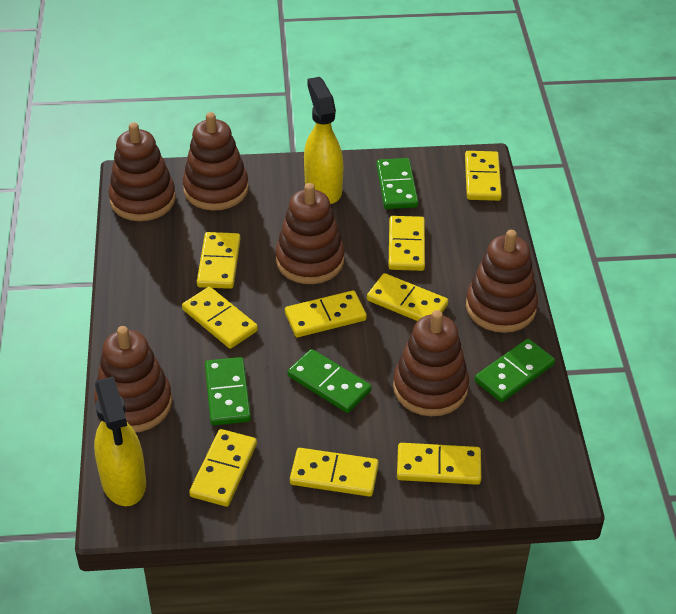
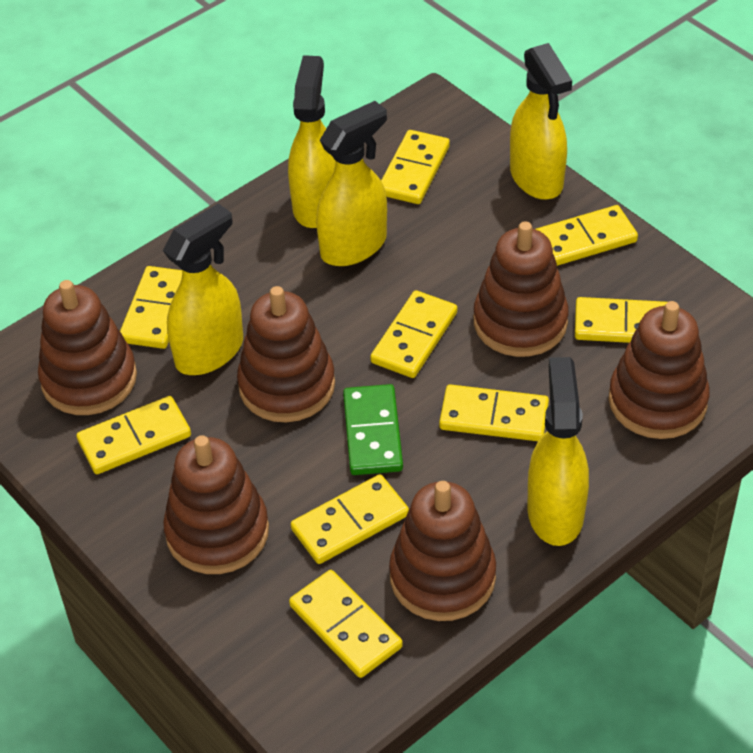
green domino: [205,357,251,425] [288,349,372,413] [376,158,418,209] [475,339,555,402] = 4 -> [343,384,403,475] = 1
yellow spray bottle: [94,377,146,506] [304,77,343,204] = 2 -> [163,203,243,375] [288,55,336,228] [316,101,387,266] [510,43,572,200] [527,357,589,546] = 5

